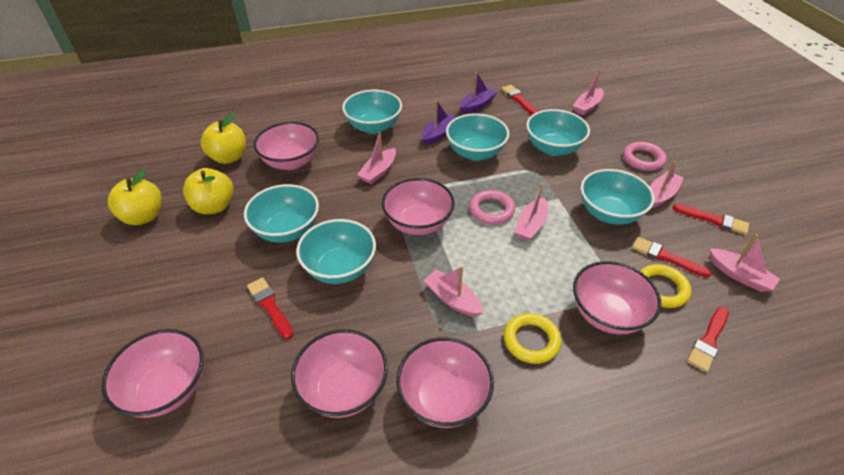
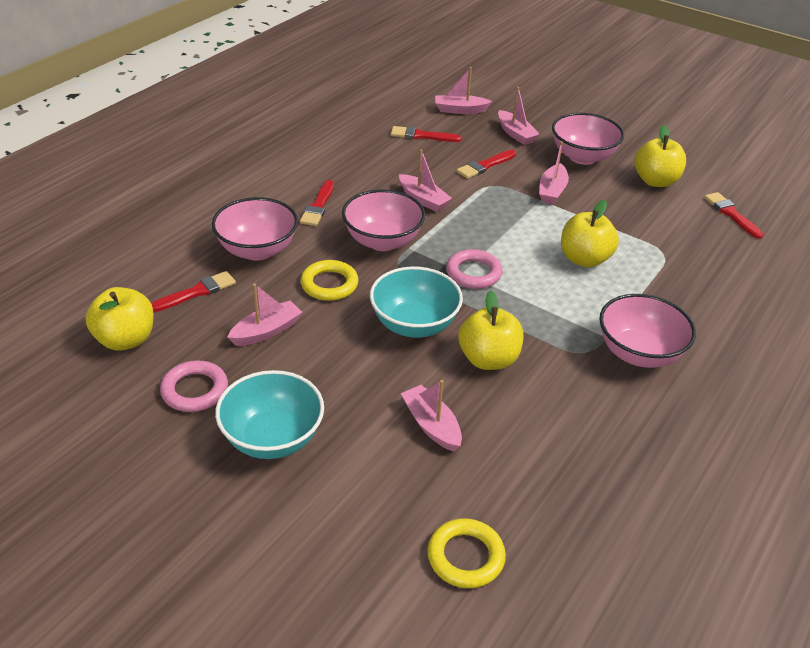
pink bowl: [102,329,204,418] [254,122,319,170] [291,329,388,418] [382,178,455,235] [396,337,494,428] [573,261,662,334] = 6 -> [212,197,298,261] [342,189,425,251] [552,113,624,165] [599,294,696,368] = 4
purple boat: [422,100,457,145] [460,72,497,114] = 2 -> none = 0
turquoise bowl: [244,184,319,243] [296,219,376,284] [342,90,402,134] [446,113,509,161] [526,109,590,156] [581,169,655,225] = 6 -> [215,370,324,459] [370,267,463,338] = 2
yellow apple: [108,169,162,225] [183,168,234,214] [200,113,246,164] = 3 -> [86,287,154,351] [458,291,524,370] [561,200,619,268] [635,125,686,187] = 4

